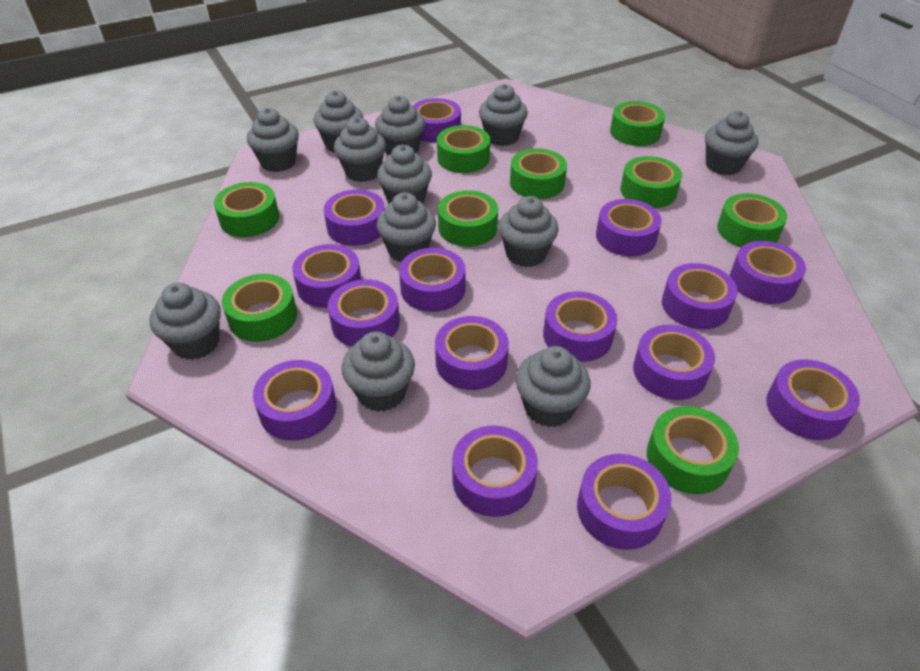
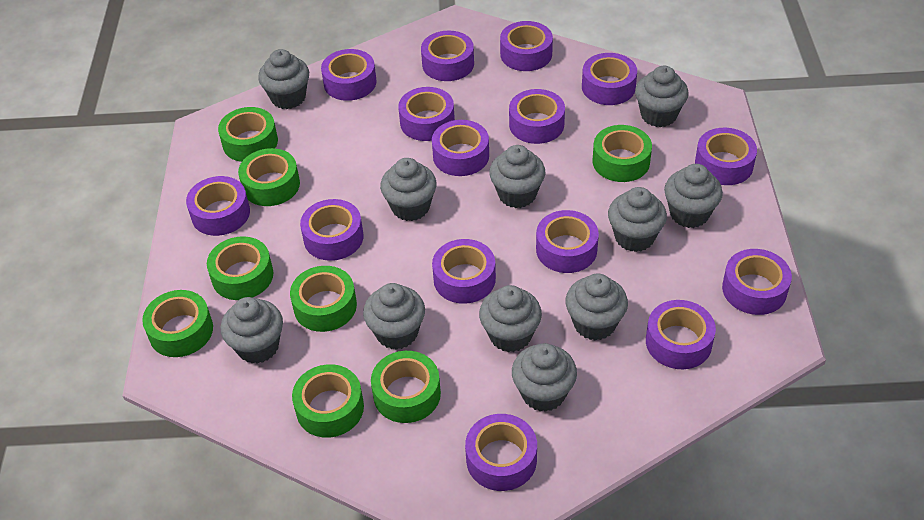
green tape: [214,182,279,237] [222,274,297,342] [437,125,490,173] [438,190,498,247] [510,148,567,199] [610,101,665,146] [621,156,682,208] [647,406,739,494] [717,193,787,247] = 9 -> [142,290,213,357] [207,236,273,300] [218,107,278,162] [238,148,300,206] [290,266,357,332] [292,364,364,438] [371,351,441,423] [593,125,652,182] = 8
grey cupcake: [150,283,221,360] [247,108,299,172] [314,90,363,152] [334,117,386,182] [342,331,415,412] [375,96,425,156] [376,192,436,262] [377,145,432,204] [479,84,528,146] [499,196,559,267] [516,346,590,427] [705,111,758,175] = 12 -> [221,297,283,364] [258,49,309,109] [363,283,425,350] [380,158,437,221] [479,285,542,352] [489,145,545,208] [512,343,577,412] [566,274,628,341] [608,187,667,252] [635,66,689,127] [664,164,723,228] = 11

